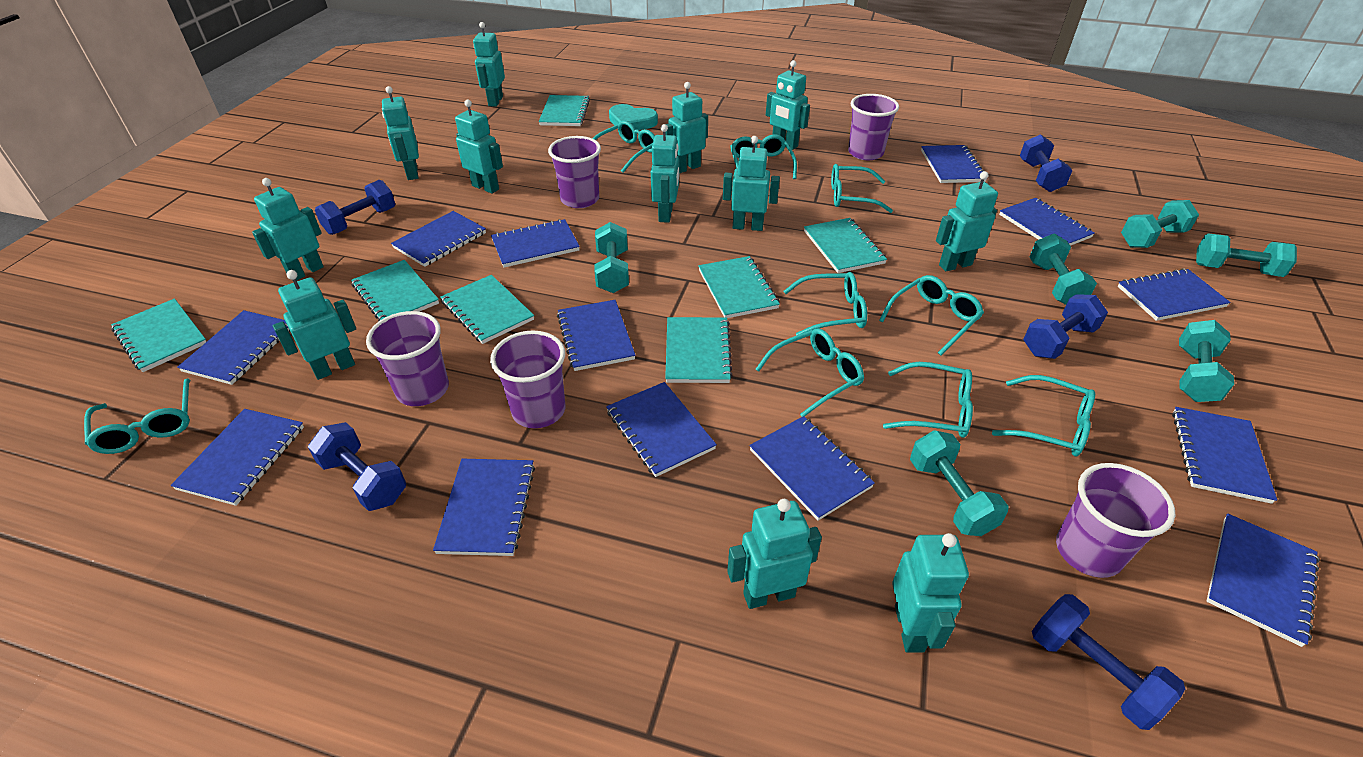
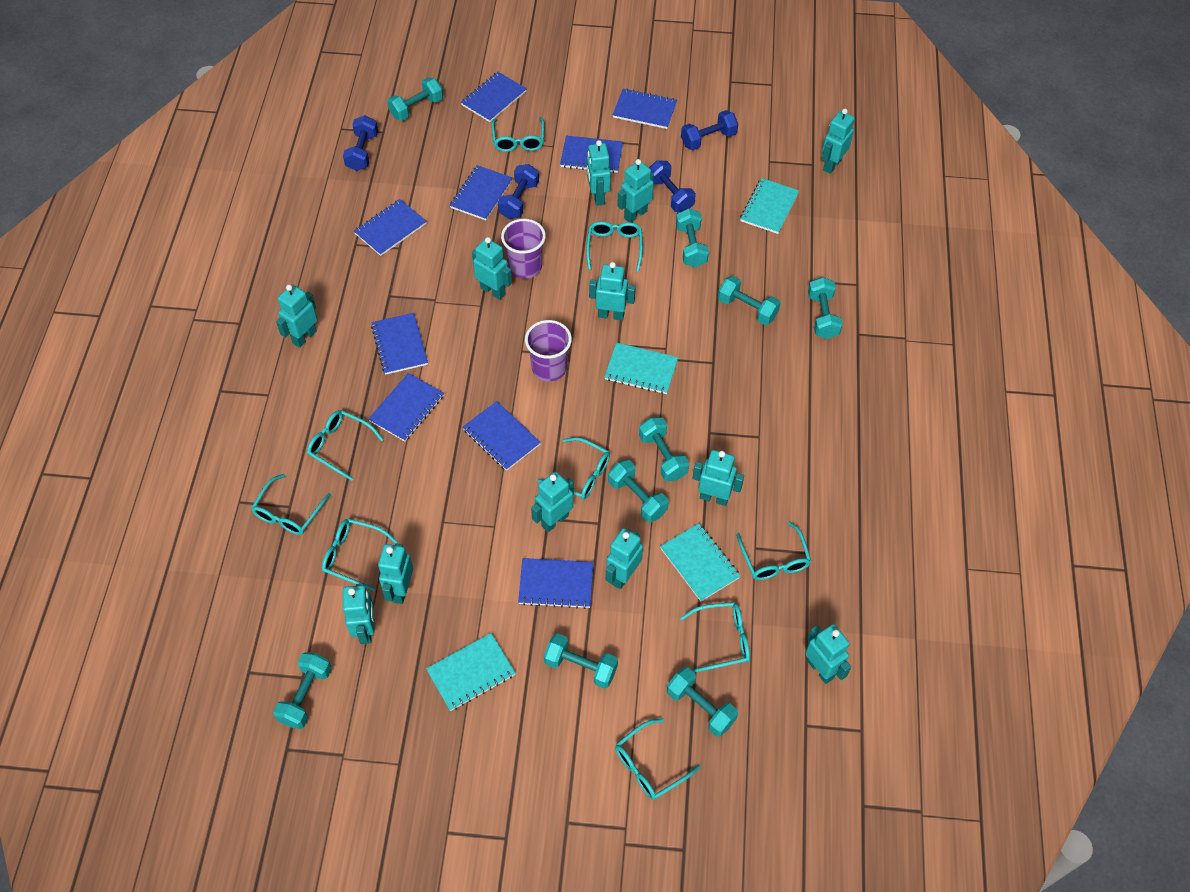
blue dumbbell: [308,422,406,511] [315,180,395,235] [1020,134,1073,192] [1023,294,1108,359] [1032,594,1185,730] = 5 -> [343,115,378,171] [498,164,539,219] [649,160,696,212] [681,110,738,150] = 4
blue notebook: [171,409,304,506] [177,310,290,385] [391,211,486,267] [433,459,535,556] [491,219,580,267] [557,300,635,371] [606,382,717,477] [750,416,875,521] [921,145,986,183] [999,198,1095,246] [1118,268,1231,321] [1172,407,1277,504] [1206,513,1320,647] = 13 -> [354,199,427,256] [368,373,444,442] [371,313,428,375] [450,165,513,220] [461,72,527,122] [463,401,541,471] [518,558,593,609] [560,136,623,173] [613,88,677,129] = 9
purple cup: [366,311,449,406] [490,330,565,428] [548,136,601,208] [848,94,899,160] [1056,463,1176,578] = 5 -> [501,219,546,279] [525,320,572,381] = 2
turquoise dumbbell: [594,222,629,293] [910,430,1009,536] [1029,233,1097,305] [1121,200,1199,248] [1179,320,1234,402] [1196,234,1297,277] = 6 -> [273,652,332,729] [387,77,443,121] [544,633,618,689] [608,460,669,523] [639,417,689,481] [667,667,738,737] [676,208,709,267] [718,276,781,325] [808,277,843,339] = 9
turquoise heart: [609,104,658,130] = 1 -> none = 0
turquoise notebook: [111,299,206,372] [351,260,439,321] [440,275,534,344] [539,95,590,126] [665,317,733,383] [698,256,780,318] [804,218,887,273] = 7 -> [426,633,516,711] [604,342,678,394] [660,523,740,601] [740,178,799,234] = 4

